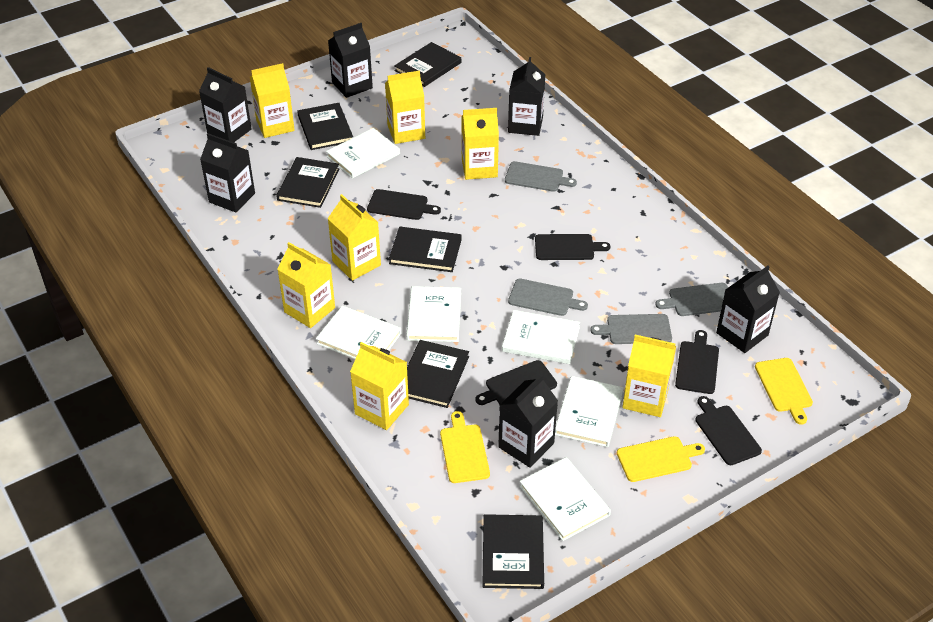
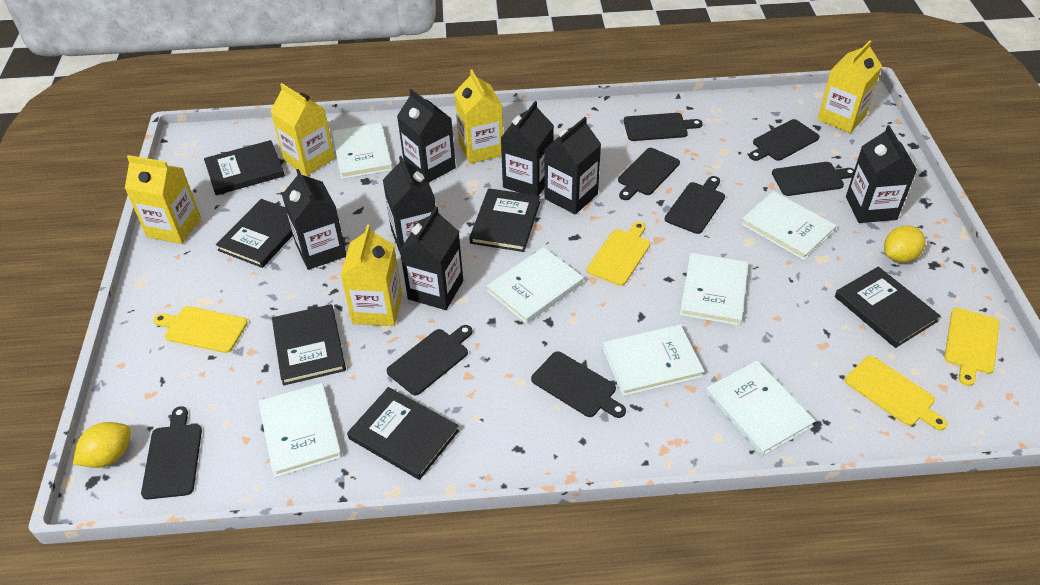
black carton: [199,67,252,142] [200,133,255,212] [328,23,373,98] [498,374,558,468] [508,57,545,136] [716,266,780,353] = 6 -> [282,169,346,270] [383,156,436,255] [397,89,456,182] [400,207,463,310] [501,101,554,196] [544,117,601,215] [846,125,917,223] = 7
black cutting board: [367,189,441,220] [475,360,557,405] [535,234,610,260] [675,330,719,394] [695,396,762,465] = 5 -> [141,406,202,499] [387,325,473,396] [531,351,626,418] [618,148,680,200] [624,113,703,141] [665,176,725,234] [749,119,820,161] [772,162,854,196] = 8
grey cutting board: [505,161,577,192] [508,278,588,316] [590,314,672,344] [655,283,728,316] = 4 -> none = 0
white book: [316,306,401,359] [326,128,400,179] [407,286,461,342] [502,310,580,364] [519,457,611,541] [555,376,624,447] = 6 -> [258,383,342,478] [332,123,393,179] [487,247,583,324] [603,324,704,396] [680,253,748,326] [706,361,816,456] [741,191,837,260] = 7
yellow carton: [250,63,295,138] [278,242,335,328] [327,194,381,280] [350,342,409,430] [385,70,425,144] [461,108,499,180] [622,335,676,417] = 7 -> [125,155,201,244] [271,83,335,176] [340,225,402,326] [454,69,503,164] [818,40,882,133] = 5
yellow cutting board: [440,411,490,483] [617,436,705,482] [755,358,813,424] = 3 -> [153,306,248,353] [587,222,650,286] [845,356,947,431] [945,308,999,386] = 4
yellow lemon: none = 0 -> [73,422,131,468] [884,226,926,263] = 2

